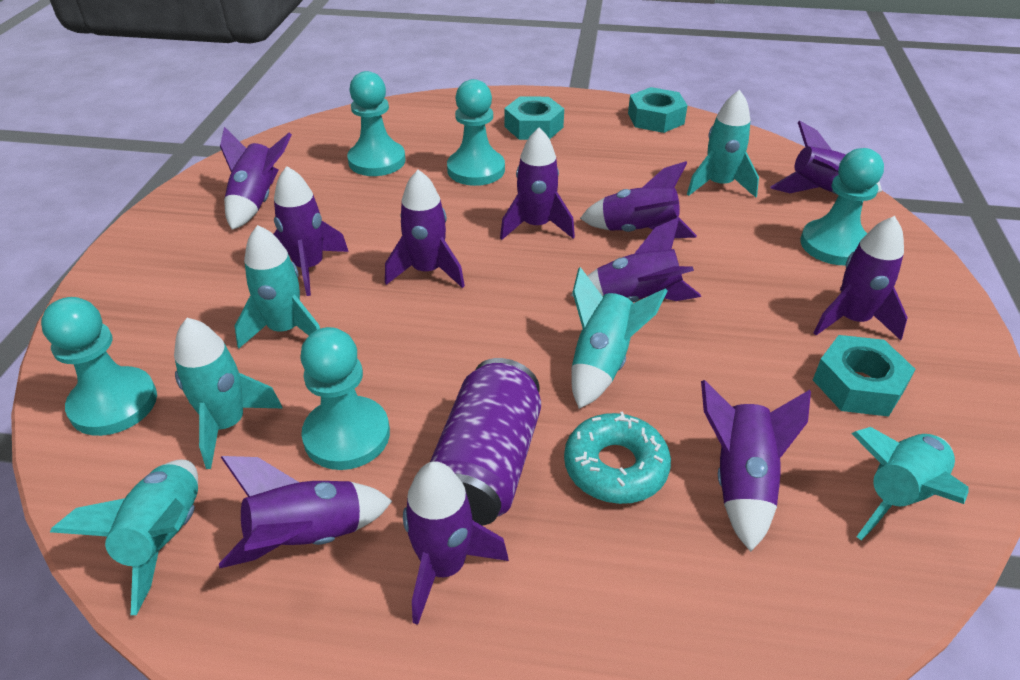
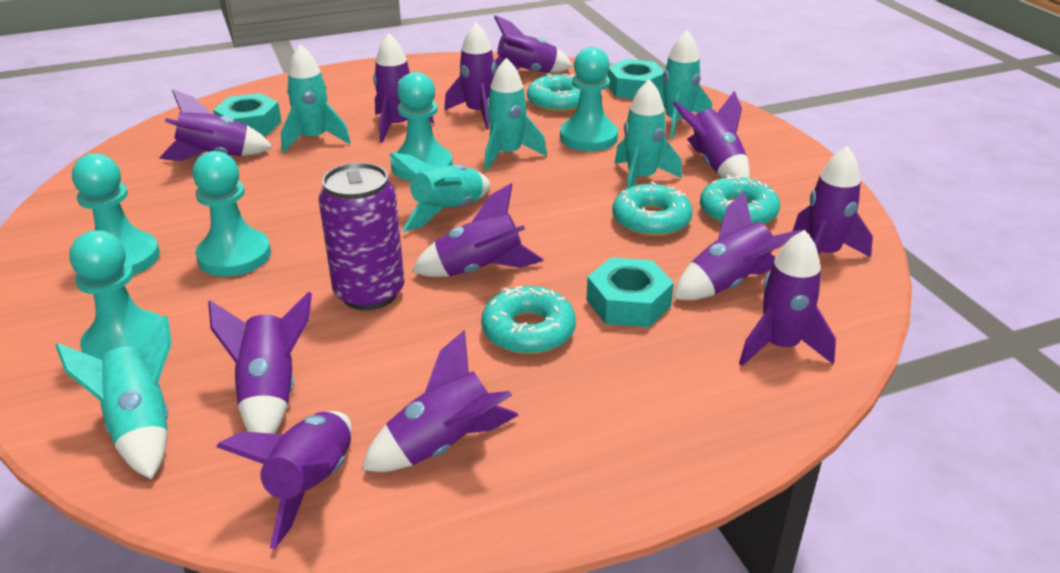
purple rocket: [219,456,392,568] [220,127,292,230] [274,166,349,296] [385,170,465,288] [403,461,509,625] [500,128,575,240] [571,217,701,302] [580,161,697,238] [701,380,811,552] [770,121,882,194] [814,216,908,340] = 11 -> [159,90,272,161] [208,292,312,434] [216,411,352,549] [361,330,519,472] [373,33,434,143] [411,183,544,277] [444,22,496,129] [494,15,573,73] [673,91,750,178] [673,191,801,301] [739,230,836,366] [793,146,873,257] = 12
turquoise donut: [564,412,671,504] = 1 -> [481,286,576,355] [527,73,581,113] [612,182,693,237] [700,175,780,224] = 4

